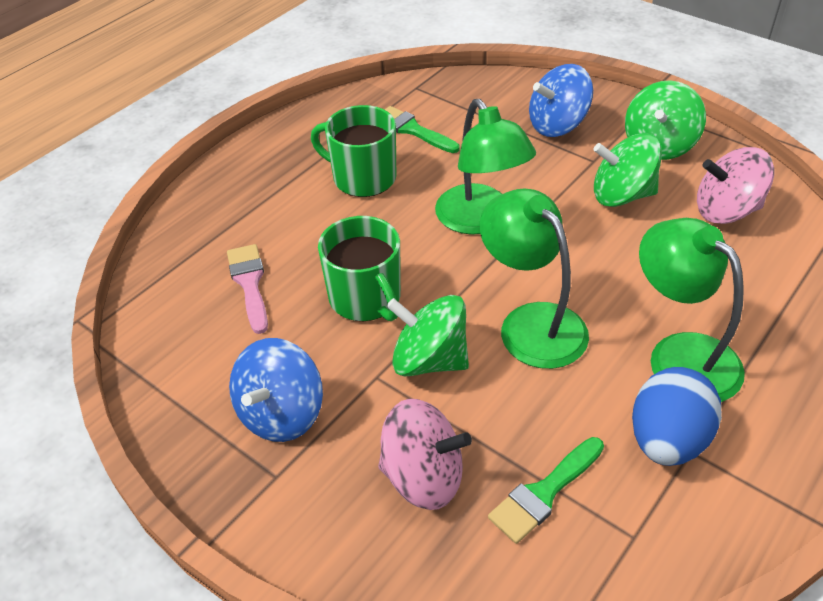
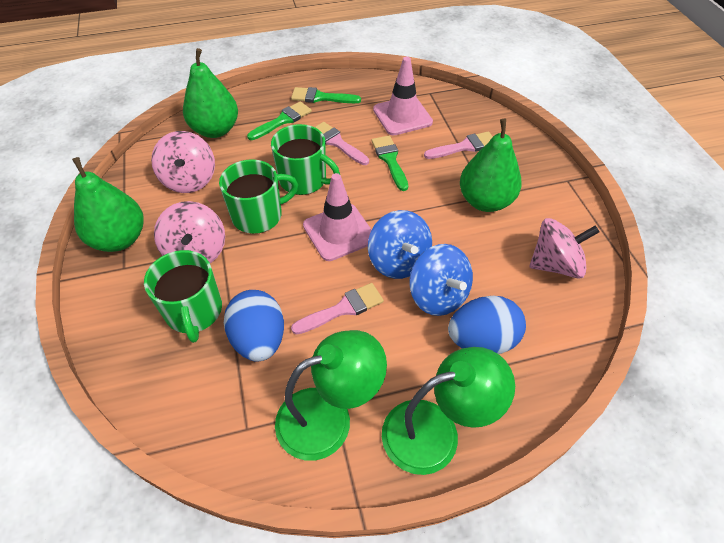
blue egg: [632,367,722,466] = 1 -> [224,290,284,362] [448,296,526,354] = 2
green brush: [385,106,460,153] [488,437,604,544] = 2 -> [247,101,312,140] [291,87,361,103] [371,136,408,191] = 3
green lamp: [435,99,536,235] [480,189,589,369] [639,218,745,402] = 3 -> [275,330,387,461] [382,347,515,475] = 2
green mug: [311,105,396,197] [318,216,401,321] = 2 -> [144,250,222,343] [219,159,298,234] [271,124,340,195] = 3
green pear: none = 0 -> [72,157,144,252] [183,48,238,138] [460,119,522,212] = 3
green spinning top: [387,295,469,376] [593,133,662,207] [625,80,706,160] = 3 -> none = 0
pink brush: [227,244,268,334] = 1 -> [291,283,384,335] [315,122,369,165] [424,131,493,159] = 3
pink spinning top: [378,399,472,510] [697,147,774,224] = 2 -> [151,131,215,193] [154,201,225,263] [530,218,600,279] = 3
pink traffic cone: none = 0 -> [303,173,372,261] [373,57,433,135] = 2

